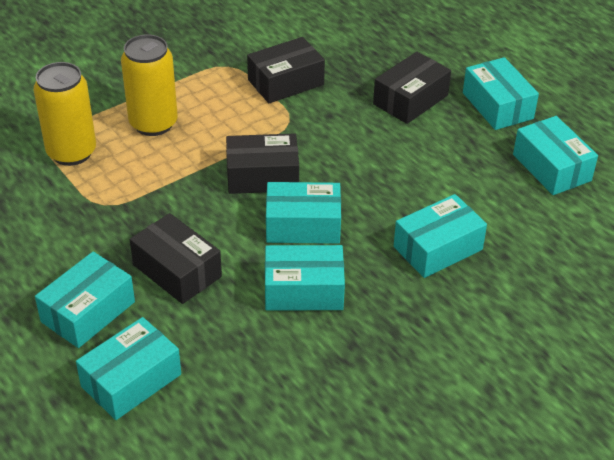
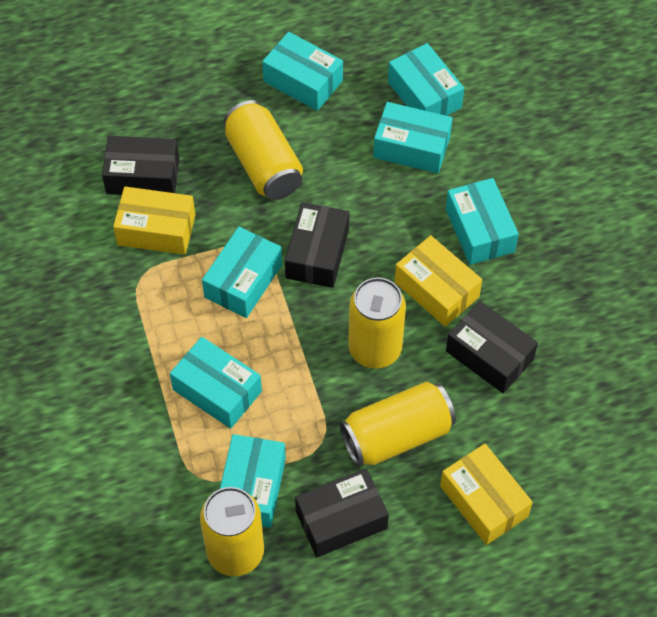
yellow box: none = 0 -> [113,187,195,255] [395,235,482,327] [440,444,533,545] = 3
yellow can: [33,62,96,166] [121,35,178,136] = 2 -> [200,487,264,576] [223,100,303,200] [340,382,456,467] [348,277,406,369] = 4

